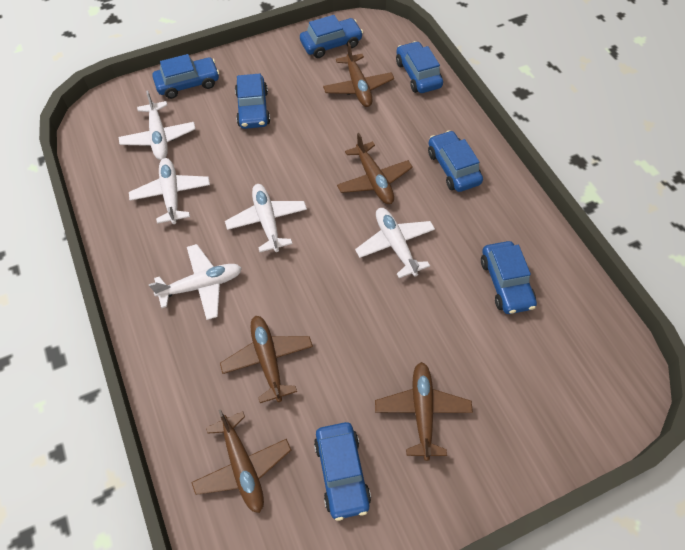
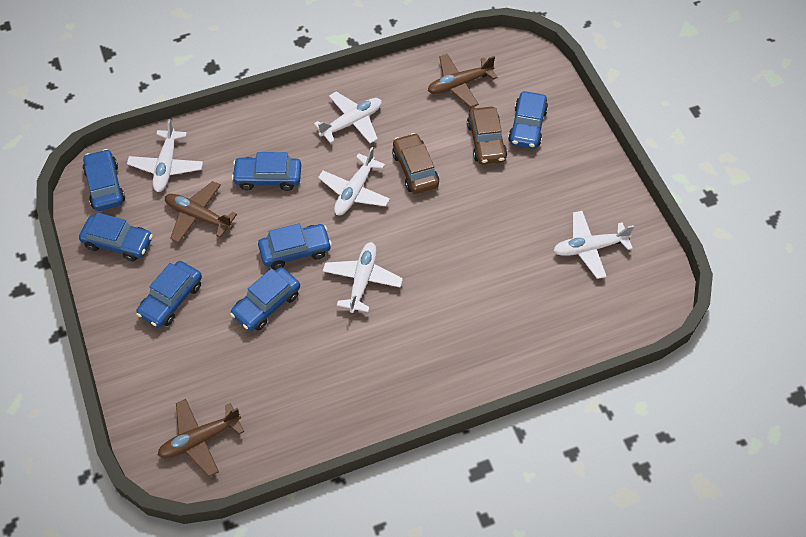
brown car: none = 0 -> [392,133,439,194] [467,107,507,164] = 2
brown plane: [191,409,291,513] [220,316,313,403] [323,42,394,107] [337,133,413,204] [375,362,473,461] = 5 -> [158,399,244,477] [165,181,237,243] [428,54,498,108] = 3

